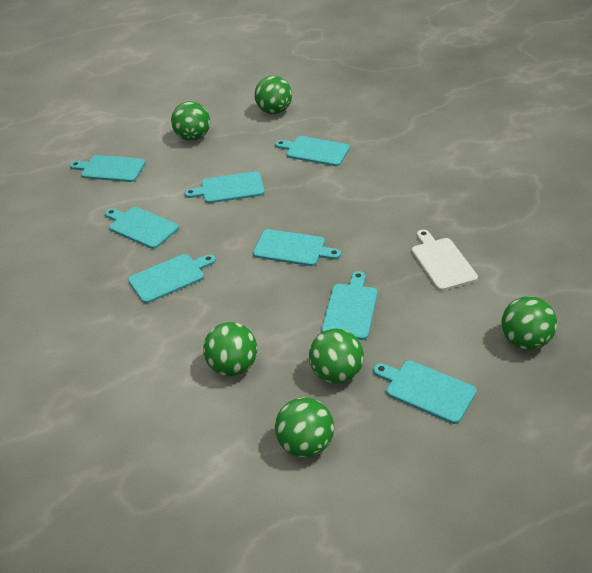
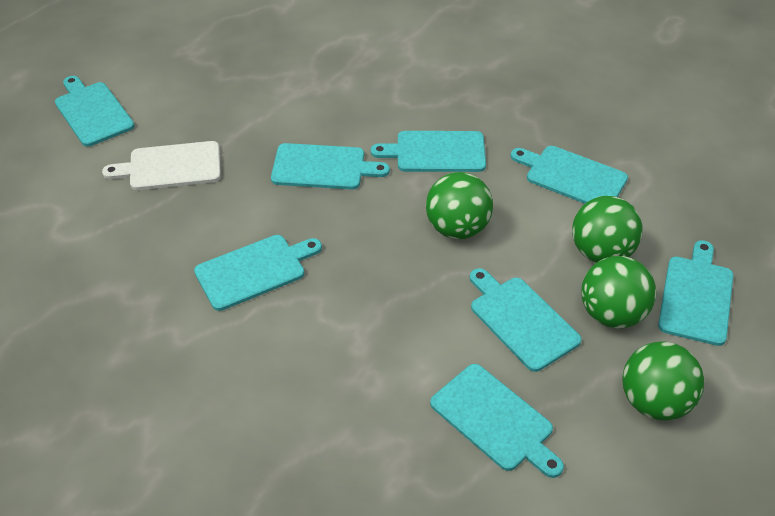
green ball: [171,101,210,141] [203,322,257,376] [254,76,292,114] [275,397,334,458] [309,329,364,384] [501,296,557,350] = 6 -> [426,172,493,239] [572,196,643,263] [581,256,656,329] [622,341,704,421] = 4

